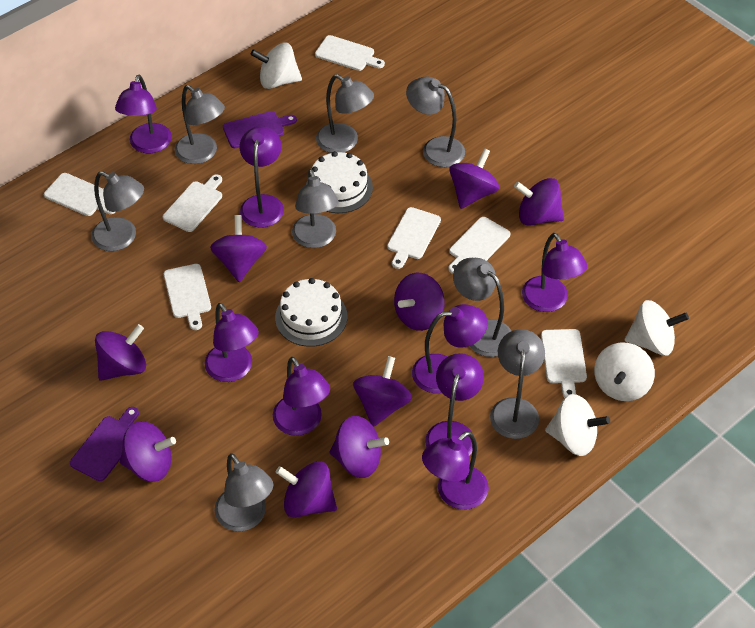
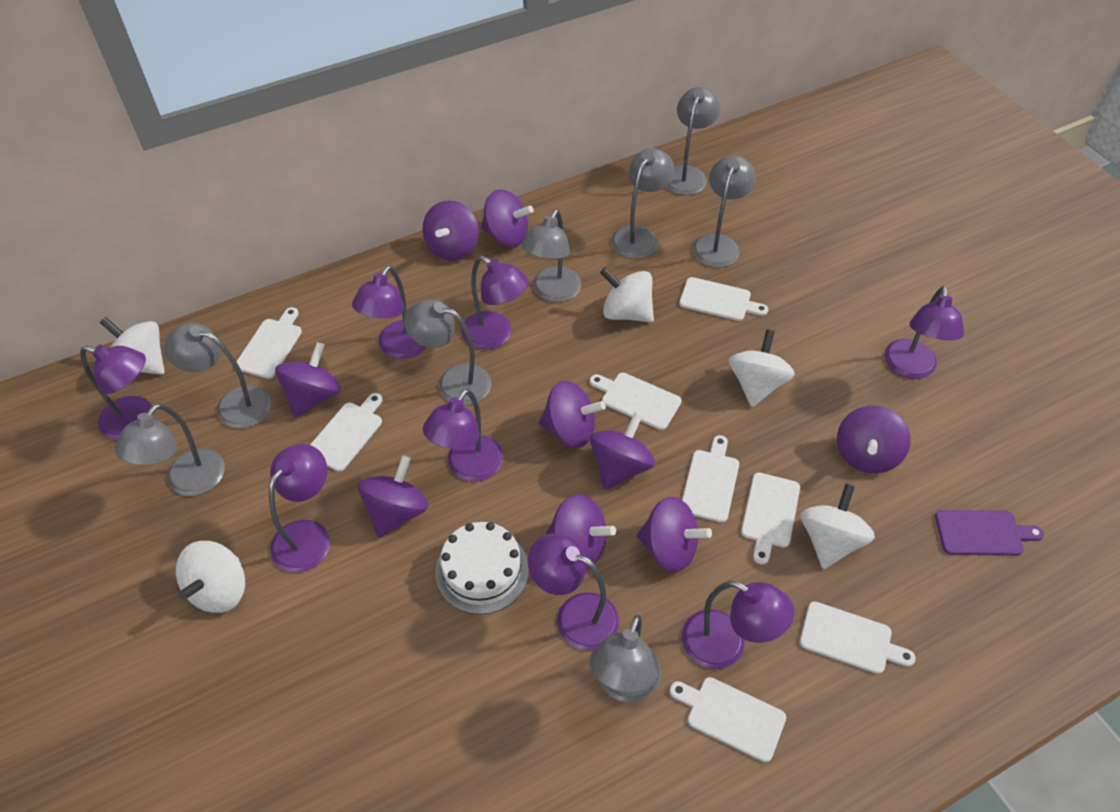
purple cutting board: [70,407,139,481] [223,111,297,148] = 2 -> [935,510,1044,556] = 1
white cake: [275,278,347,347] [306,151,373,213] = 2 -> [435,522,529,615] = 1
white cutting board: [44,173,115,216] [163,174,222,232] [164,264,211,330] [315,35,385,71] [387,207,441,269] [448,217,510,274] [541,329,587,398] = 7 -> [236,307,302,379] [310,393,383,472] [590,373,682,430] [669,677,786,762] [679,277,768,321] [682,435,739,523] [741,472,800,565] [800,601,916,674] = 8
white spinning top: [250,43,302,89] [545,394,610,456] [594,343,655,401] [624,300,689,356] = 4 -> [99,317,165,375] [176,541,245,613] [600,267,654,322] [729,329,795,407] [800,484,875,569] = 5

